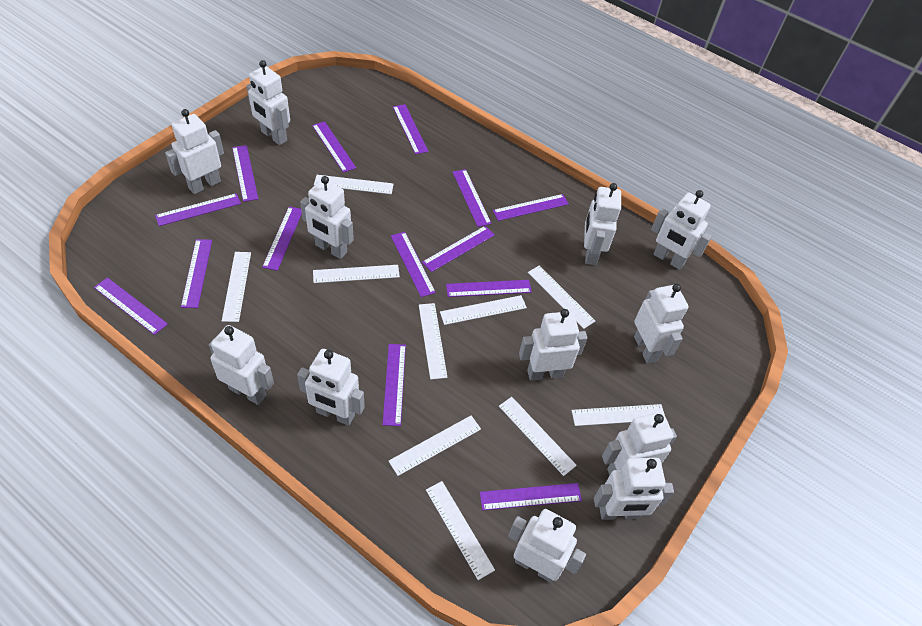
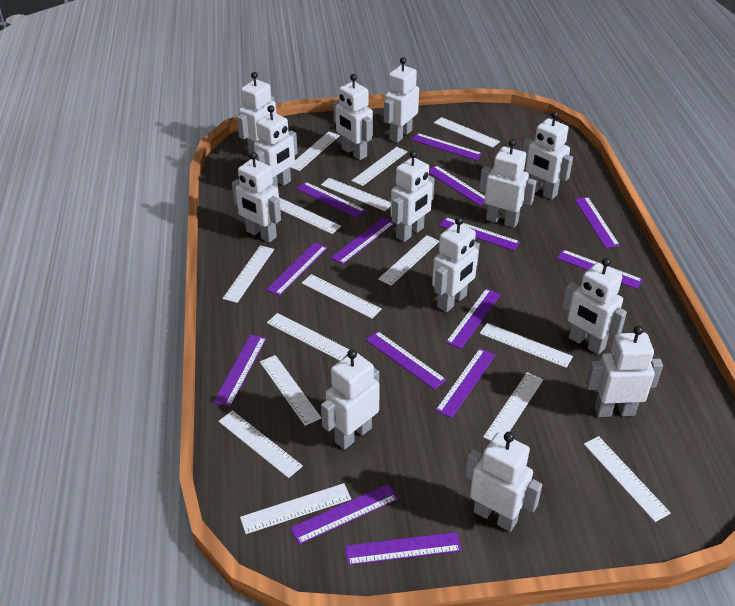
white robot: [165,109,224,194] [209,325,274,405] [246,60,290,145] [297,349,365,426] [300,176,354,259] [508,509,586,582] [519,309,588,381] [584,183,621,265] [594,458,674,520] [602,412,677,475] [634,284,688,364] [651,190,712,270] = 12 -> [232,152,281,243] [237,72,277,156] [254,105,298,188] [321,349,380,450] [333,74,373,160] [384,57,419,143] [391,150,435,242] [432,217,480,312] [465,432,542,532] [479,139,537,228] [522,111,573,200] [562,258,627,355] [586,326,663,417] = 13
white ruler: [222,252,251,322] [313,265,400,283] [314,175,394,194] [388,415,481,476] [419,303,448,380] [426,481,495,580] [440,295,527,325] [499,397,577,476] [528,265,595,329] [571,404,665,426] = 10 -> [218,410,303,478] [222,245,274,303] [240,483,351,534] [260,355,321,426] [267,313,350,361] [279,197,341,234] [290,131,340,171] [302,274,382,319] [321,178,391,211] [352,147,408,186] [378,235,439,286] [434,117,500,148] [480,323,573,368] [483,372,543,441] [584,436,671,522] = 15

